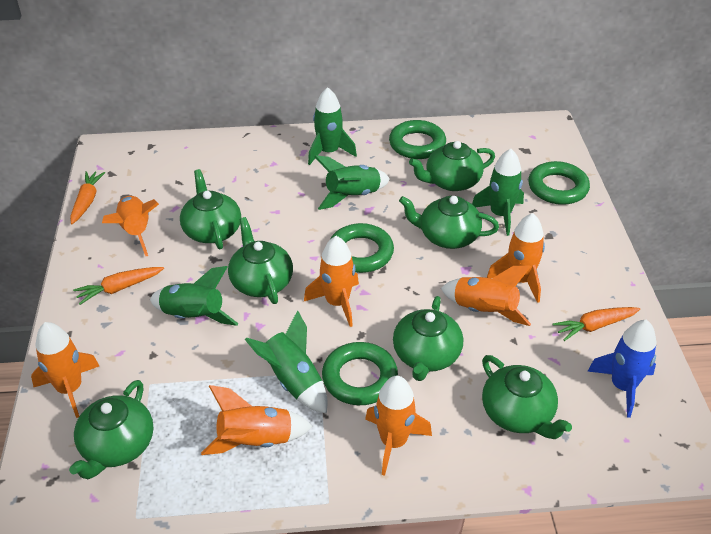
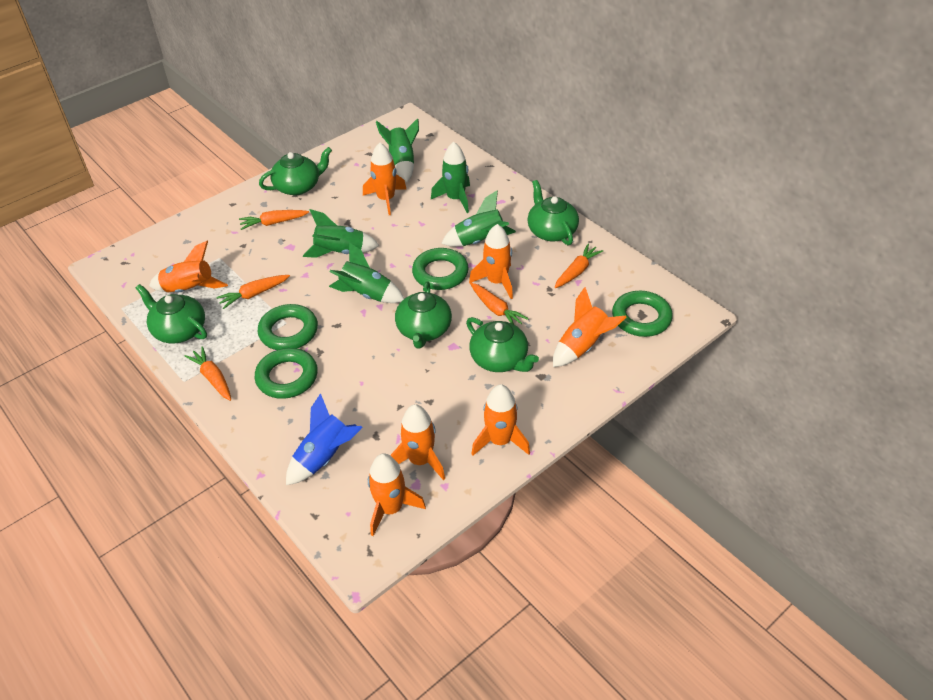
green teapot: [69,380,153,479] [180,169,241,249] [228,217,293,304] [393,296,463,381] [399,196,499,249] [409,141,495,191] [482,355,572,439] = 7 -> [136,284,207,344] [259,147,332,195] [395,282,452,349] [466,317,539,372] [527,180,579,245] = 5
orange carrot: [70,171,105,224] [73,267,164,305] [552,307,640,341] = 3 -> [184,346,231,401] [216,275,290,309] [239,210,309,230] [470,283,529,324] [555,244,604,288] = 5

